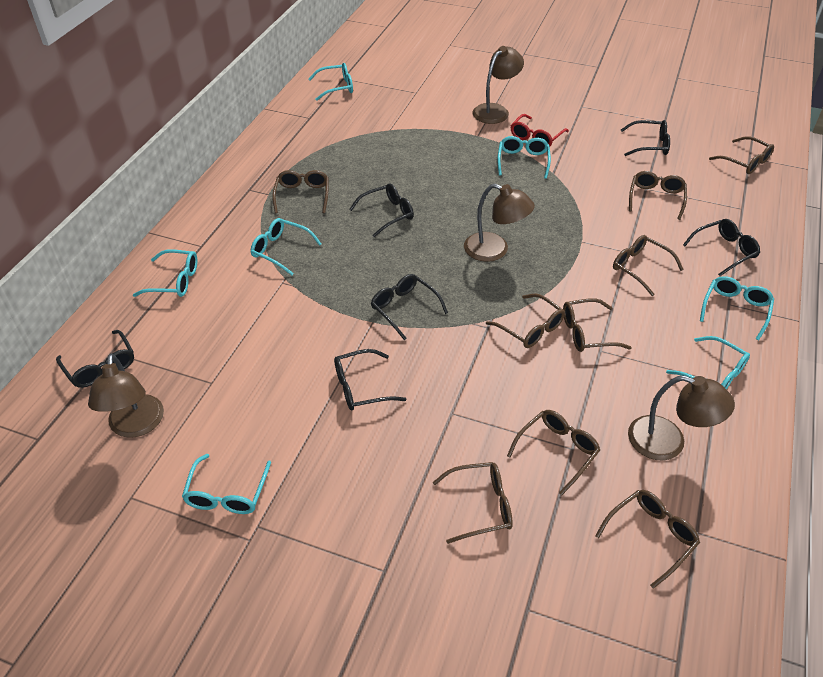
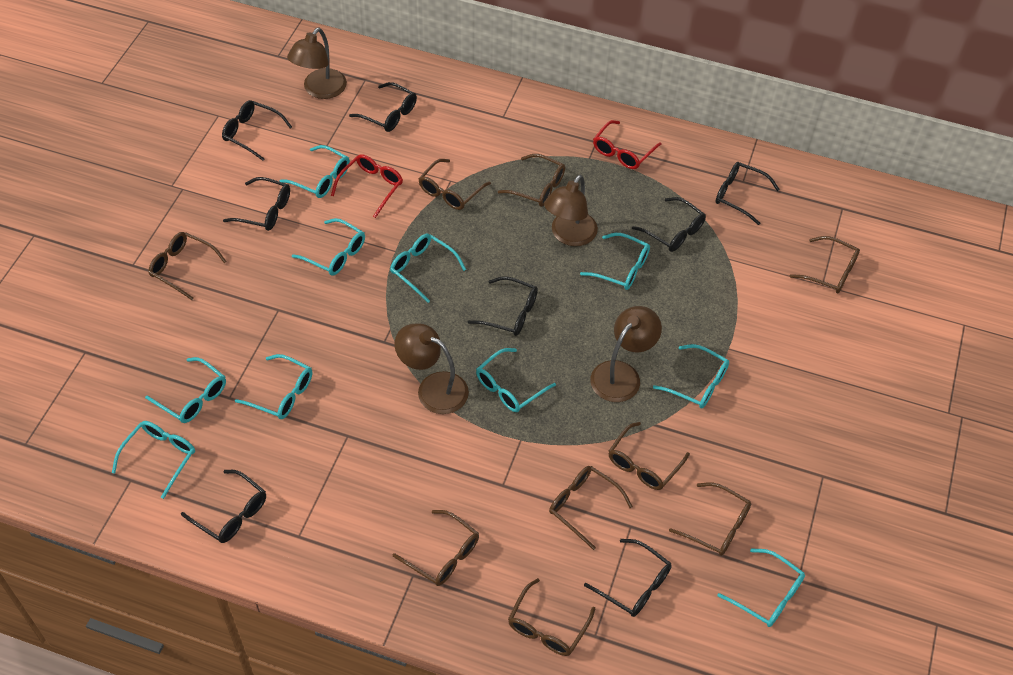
black glasses: [56,330,134,388] [334,349,406,410] [349,183,414,237] [371,274,448,340] [621,120,670,156] [683,219,760,276] = 6 -> [181,470,266,543] [222,100,292,161] [223,177,290,231] [349,82,417,132] [468,276,538,336] [584,539,671,617] [632,197,706,252] [715,162,780,225] = 8
red glasses: [510,114,569,146] = 1 -> [331,154,403,218] [593,120,662,169] = 2
turquoise glasses: [133,249,197,297] [182,454,271,514] [251,218,321,275] [308,63,353,101] [498,136,551,179] [666,336,750,390] [700,276,774,340] = 7 -> [112,421,195,499] [145,357,226,423] [235,354,312,419] [279,145,350,198] [292,218,365,276] [390,234,466,303] [476,348,556,412] [580,233,650,290] [653,344,729,409] [717,548,805,627] = 10

